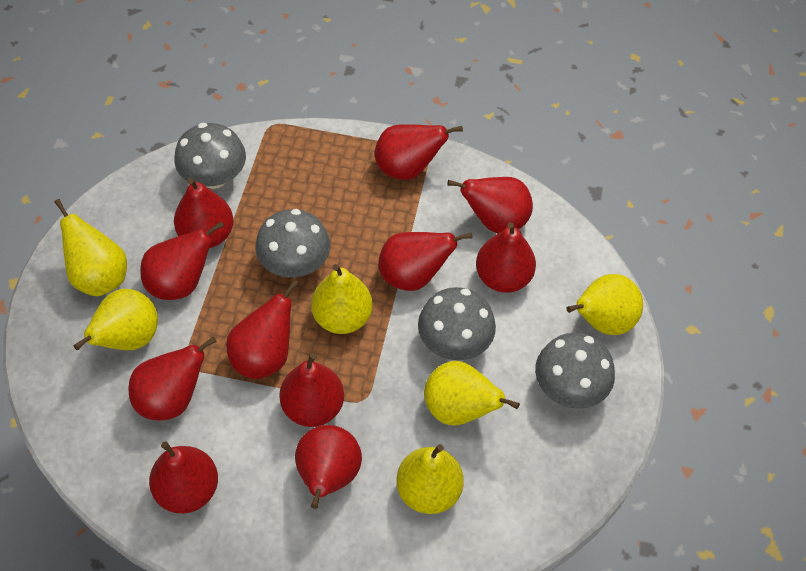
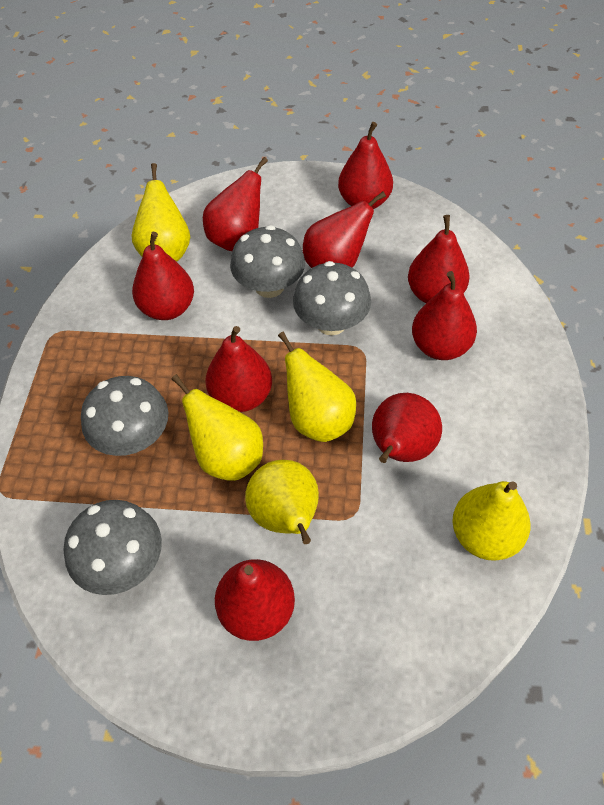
red pear: [128,336,217,420] [140,222,224,300] [149,441,218,513] [174,178,234,248] [226,280,299,379] [279,353,344,427] [295,425,362,509] [375,124,463,180] [378,232,472,291] [447,177,533,234] [476,222,536,292] = 11 -> [132,232,194,320] [203,157,268,251] [205,326,272,412] [215,559,295,641] [303,192,386,268] [338,122,393,209] [372,393,442,463] [408,215,470,303] [412,271,477,360] = 9
yellow pear: [54,199,127,296] [74,289,158,350] [311,264,373,334] [396,444,464,514] [424,361,520,426] [567,274,643,335] = 6 -> [132,163,190,262] [171,374,263,481] [245,460,319,544] [278,332,356,442] [452,481,530,561] = 5

